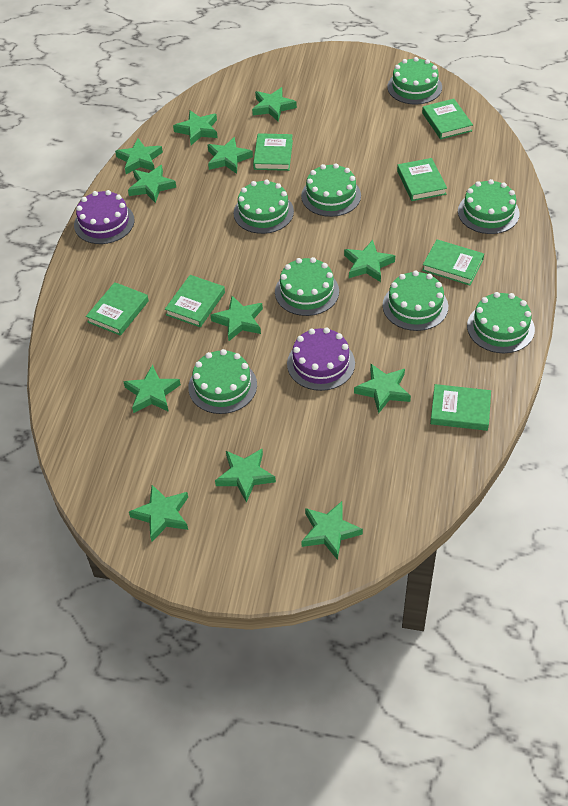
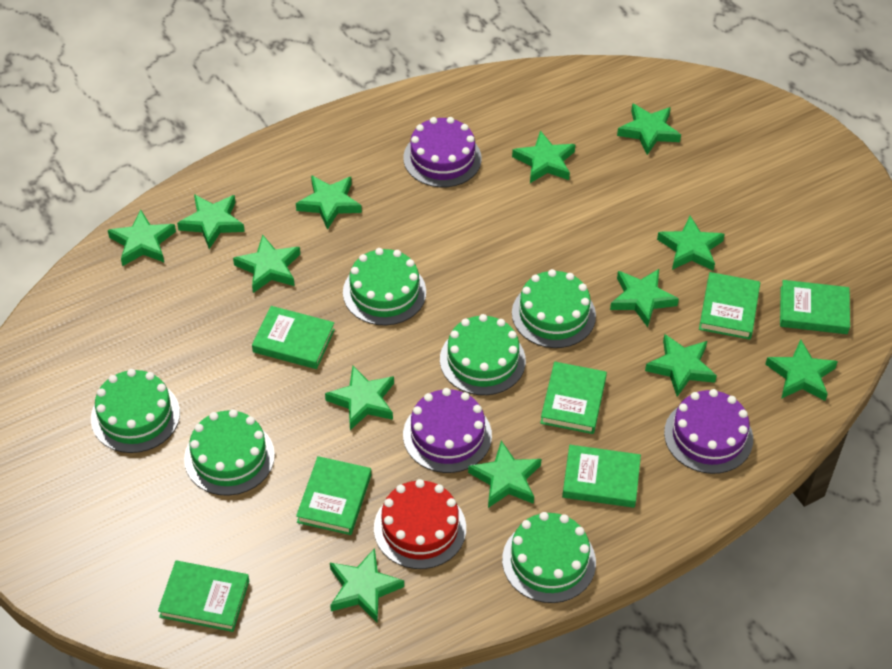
green cake: [188,349,257,414] [234,180,294,234] [275,257,339,316] [301,163,361,217] [383,271,448,331] [387,57,442,105] [458,179,520,234] [467,292,535,353] = 8 -> [91,369,180,453] [184,409,275,496] [343,248,426,325] [440,314,526,395] [502,512,596,603] [512,269,596,348] = 6
green star: [115,138,163,174] [123,365,181,413] [128,165,176,203] [129,485,188,542] [173,110,218,145] [208,137,253,174] [210,296,263,341] [215,449,276,503] [252,87,297,121] [301,501,363,560] [344,240,395,282] [354,364,411,414] = 12 -> [108,210,176,266] [177,194,245,249] [233,234,300,293] [296,175,362,230] [325,366,394,430] [330,548,404,622] [468,441,542,508] [512,130,576,183] [610,269,679,327] [617,103,681,155] [645,334,717,397] [657,216,725,271] [765,339,838,401] = 13
purple cake: [74,190,135,244] [287,327,355,391] = 2 -> [403,388,492,473] [404,117,482,187] [664,389,753,474] = 3
red cake: none = 0 -> [374,479,466,569] = 1

